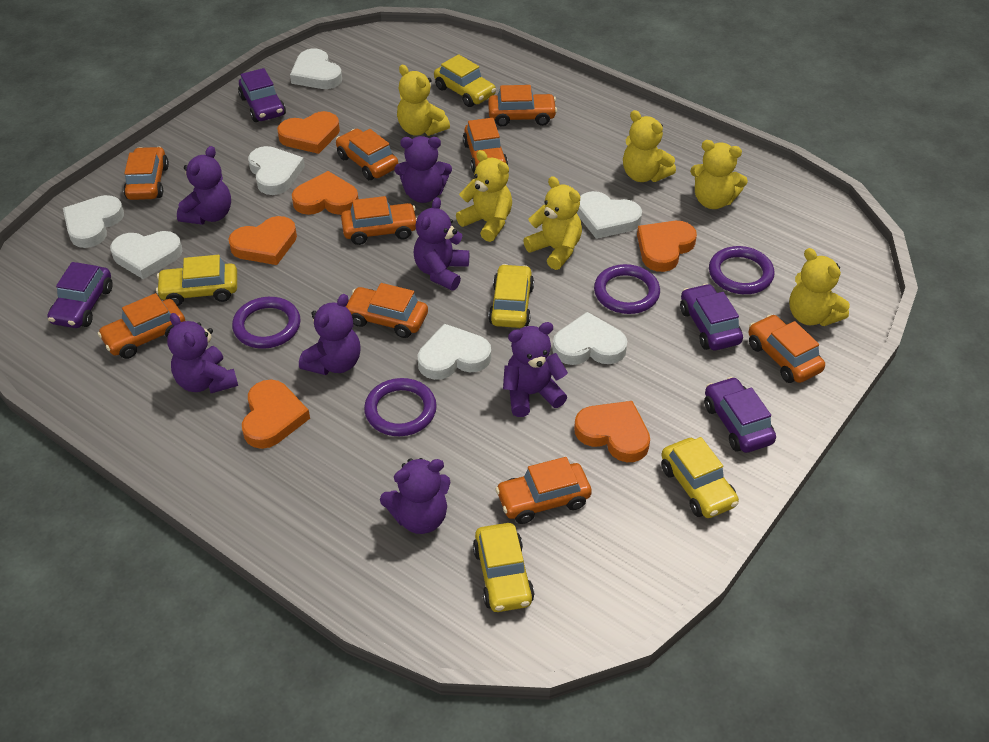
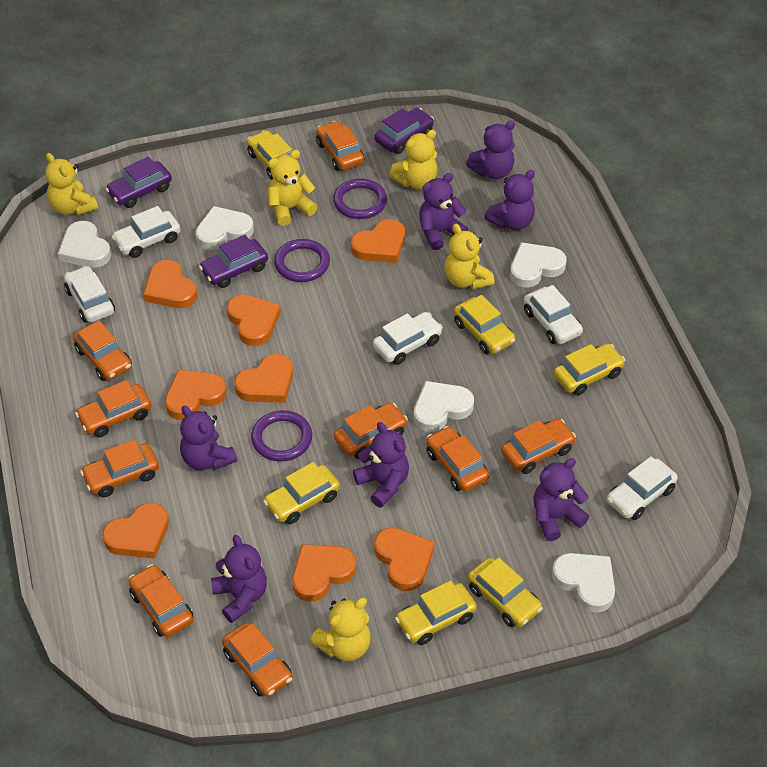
orange heart: [228,216,297,265] [242,379,310,449] [277,111,340,154] [292,171,358,215] [574,401,650,462] [637,221,697,272] = 6 -> [102,503,169,559] [143,260,197,308] [165,370,227,420] [227,294,281,346] [234,354,293,403] [292,544,356,602] [351,219,405,263] [374,528,434,591] = 8
purple car: [47,262,113,328] [238,68,286,122] [680,284,743,350] [704,377,776,453] = 4 -> [105,157,172,208] [199,235,268,288] [374,108,434,154] = 3
purple ring: [232,297,301,349] [364,378,437,436] [594,264,660,314] [709,246,774,294] = 4 -> [251,410,312,461] [274,239,330,282] [333,178,387,219] = 3
white car: none = 0 -> [64,266,115,323] [111,206,181,258] [373,312,443,365] [524,285,583,344] [607,456,678,520] = 5
white heart: [63,195,124,248] [110,231,183,279] [248,146,305,195] [290,49,342,89] [418,324,491,380] [552,312,627,365] [577,191,642,239] = 7 -> [58,221,111,268] [195,206,254,250] [413,381,474,432] [510,242,566,288] [552,553,615,613] = 5
yellow car: [156,255,237,306] [434,54,496,107] [473,523,534,612] [488,264,534,328] [661,437,739,518] = 5 -> [247,130,297,180] [263,462,340,524] [395,580,477,645] [454,295,515,354] [468,558,543,627] [554,343,625,396] = 6
yellow teddy bear: [397,65,450,136] [456,150,512,242] [523,176,582,270] [623,110,676,182] [690,140,748,209] [789,248,850,326] = 6 -> [45,153,98,215] [268,150,317,226] [310,598,371,661] [389,130,437,189] [444,224,494,289] = 5

